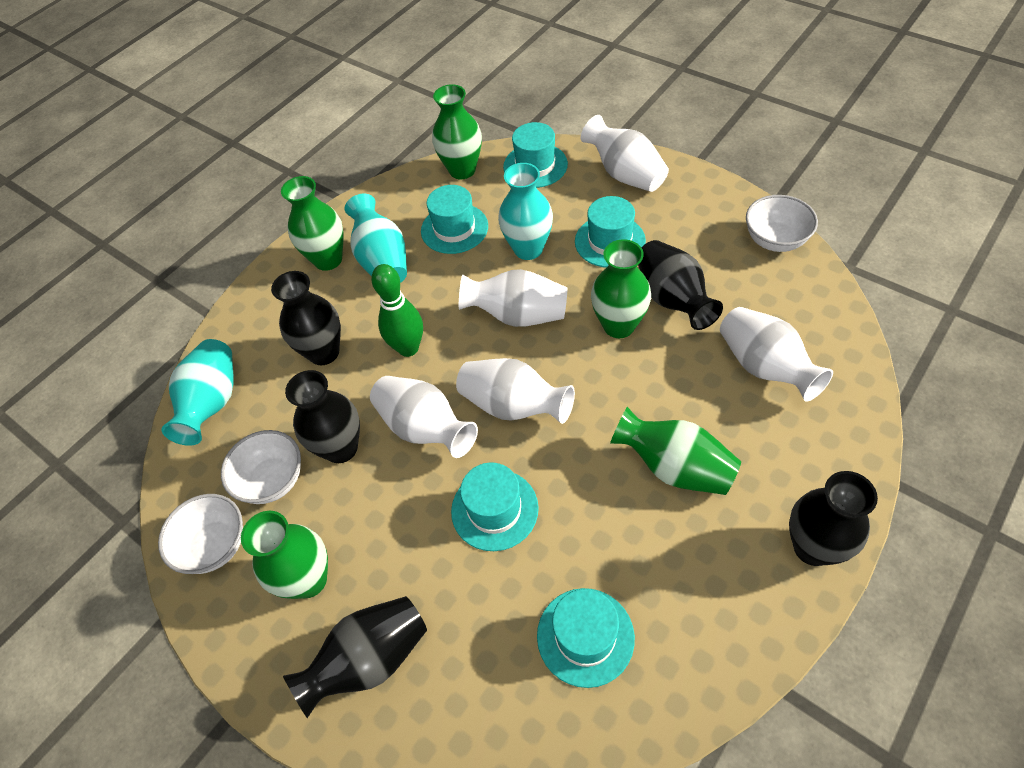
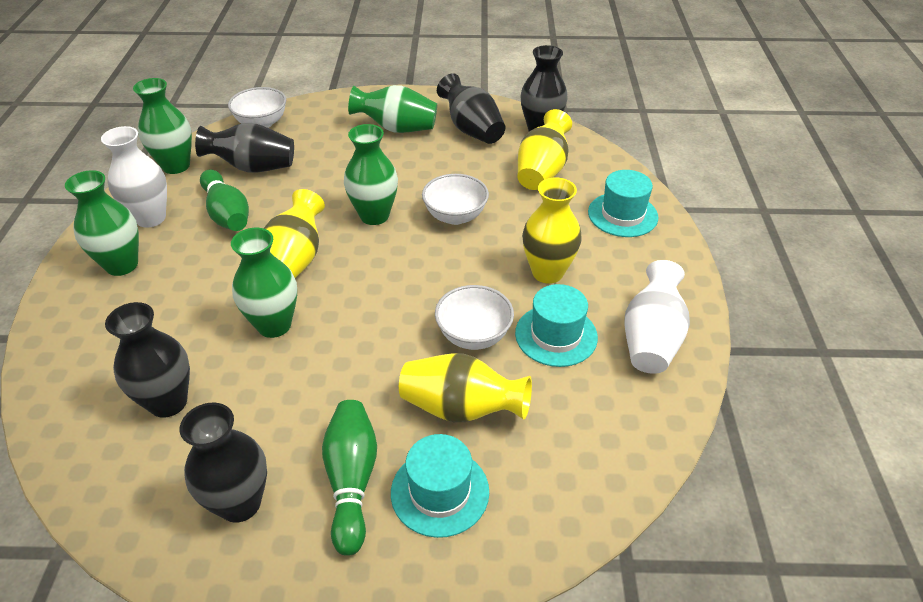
green bowling pin: [371,264,423,357] = 1 -> [200,169,249,231] [322,400,377,556] = 2
turquoise hat: [421,185,488,254] [451,462,539,551] [503,122,568,188] [537,588,635,688] [575,196,646,268] = 5 -> [391,434,489,538] [515,284,598,367] [588,170,658,237] = 3
turquoise vase: [161,339,233,446] [345,194,407,283] [498,163,553,260] = 3 -> none = 0
white vase: [370,376,478,458] [456,358,575,424] [459,269,568,327] [580,115,669,192] [720,307,833,402] = 5 -> [101,126,167,228] [624,260,690,374] = 2
yellow vase: none = 0 -> [264,189,325,278] [399,354,532,422] [518,109,572,190] [522,178,582,284] = 4

